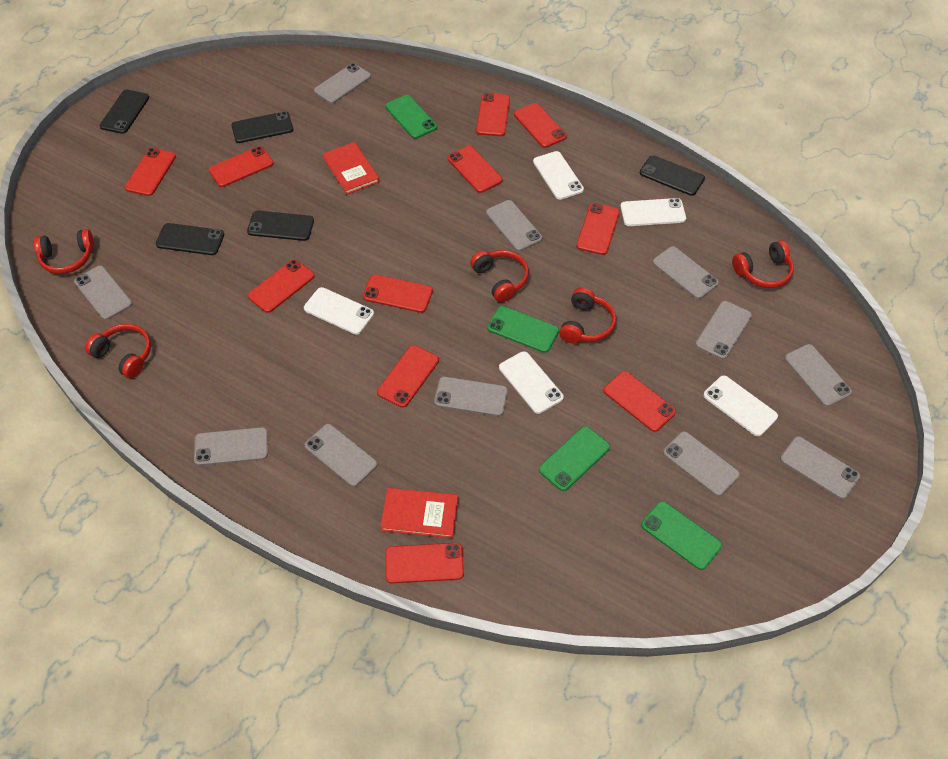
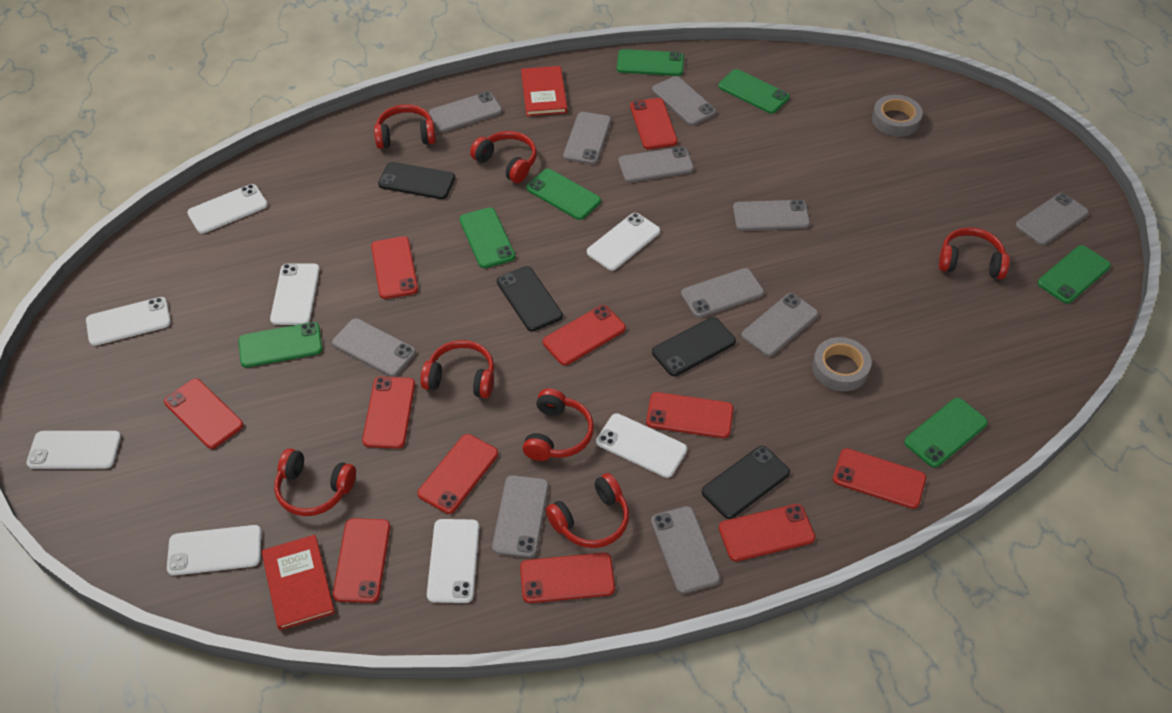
black phone: [100,90,149,134] [156,223,224,255] [231,111,293,143] [247,211,314,241] [640,155,705,196] = 5 -> [378,162,455,199] [497,266,563,331] [652,317,736,376] [702,446,790,519] = 4
green phone: [385,95,437,139] [487,306,559,353] [539,426,610,491] [641,501,722,570] = 4 -> [238,322,323,367] [460,208,515,268] [526,169,601,220] [617,49,684,76] [718,69,790,114] [904,398,988,468] [1038,245,1111,304] = 7
grey tape: none = 0 -> [812,337,872,392] [872,95,923,137] = 2
red headphones: [34,229,94,274] [85,324,151,378] [470,250,529,302] [560,288,616,343] [732,240,794,288] = 5 -> [274,448,356,516] [374,104,436,149] [420,340,494,398] [470,131,537,183] [523,388,594,461] [546,473,629,548] [939,227,1010,279] = 7
white phone: [304,287,374,335] [499,351,564,414] [533,151,584,200] [621,198,686,226] [703,375,778,436] = 5 -> [26,431,121,469] [86,297,171,346] [167,525,262,576] [187,184,268,234] [270,263,320,325] [427,519,479,603] [587,213,660,270] [596,413,687,478] = 8

